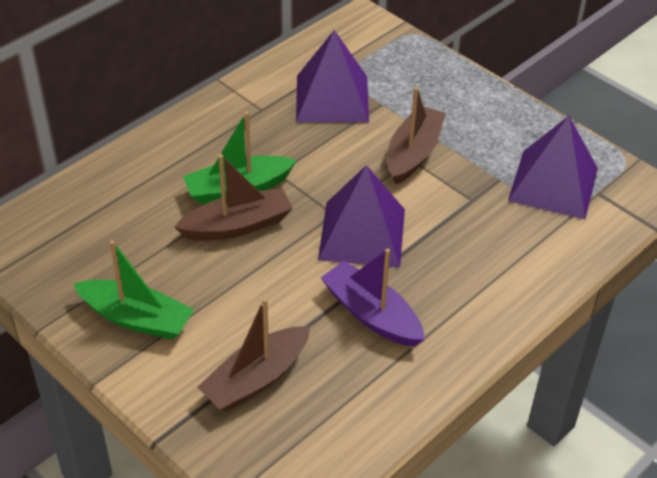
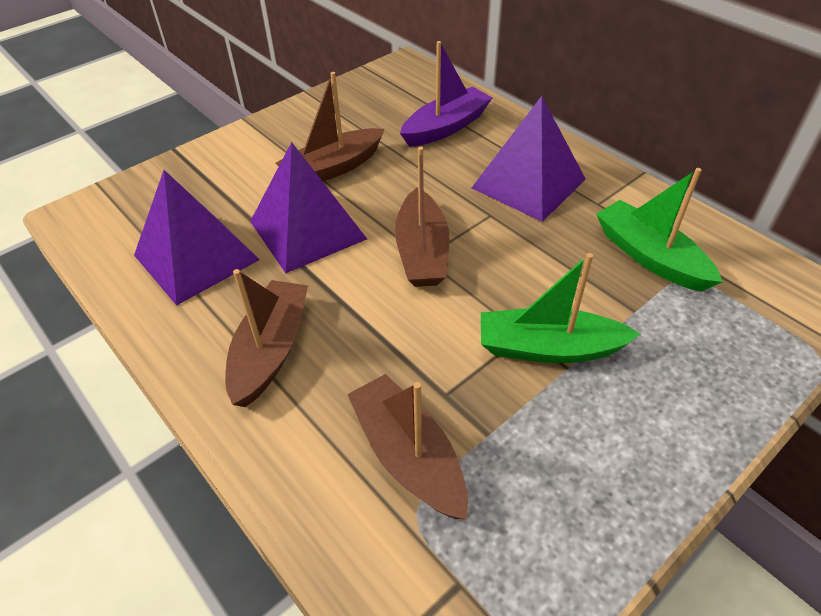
brown boat: [174,154,293,241] [197,298,310,412] [387,87,446,185] = 3 -> [225,269,308,407] [275,72,384,181] [347,374,468,520] [395,147,449,287] = 4

